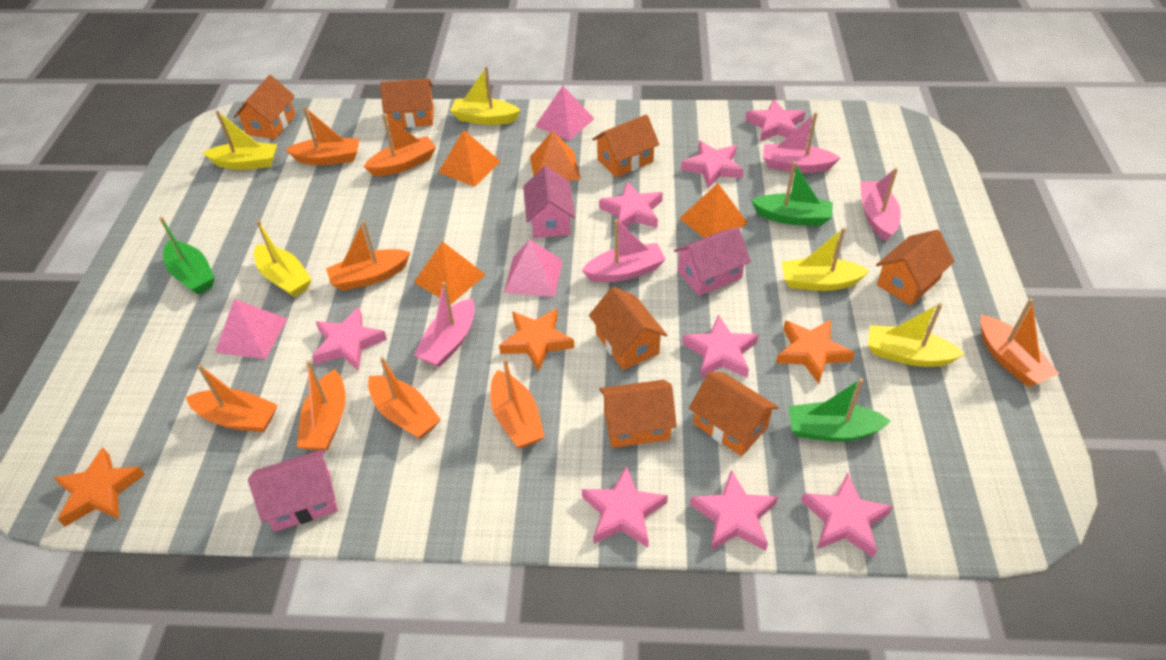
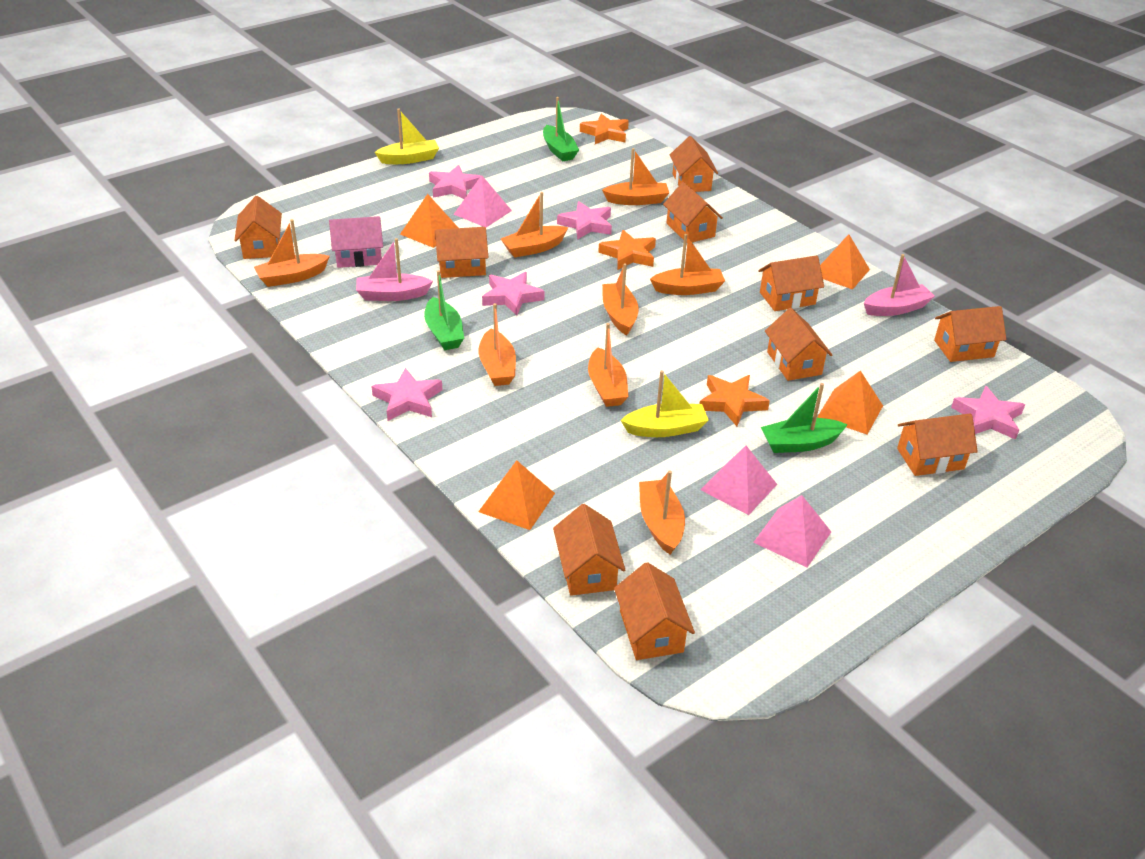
orange house: [234,75,296,139] [380,78,434,128] [589,287,667,370] [592,114,659,177] [599,380,677,448] [689,372,779,456] [876,229,955,306] = 7 -> [234,196,282,259] [435,227,489,278] [553,504,625,596] [614,562,695,660] [663,182,723,242] [670,136,718,192] [758,255,824,311] [765,308,833,381] [897,413,978,476] [934,306,1006,362] = 10
pink boat: [414,282,475,367] [582,219,666,282] [763,112,840,173] [860,168,901,241] = 4 -> [356,238,433,301] [864,254,935,316] = 2
pink house: [248,449,338,532] [523,166,575,238] [674,227,751,296] = 3 -> [329,216,383,268] = 1
pink star: [312,307,387,371] [582,466,668,548] [599,182,663,232] [681,141,744,188] [682,315,758,378] [690,470,778,551] [745,99,806,141] [801,473,893,558] = 8 -> [371,368,443,421] [429,165,481,199] [482,272,544,316] [557,201,612,239] [951,386,1025,440] = 5
yellow boat: [202,110,277,170] [254,220,312,297] [450,66,521,125] [782,227,870,291] [868,303,965,367] = 5 -> [374,109,439,164] [621,370,709,437] = 2

